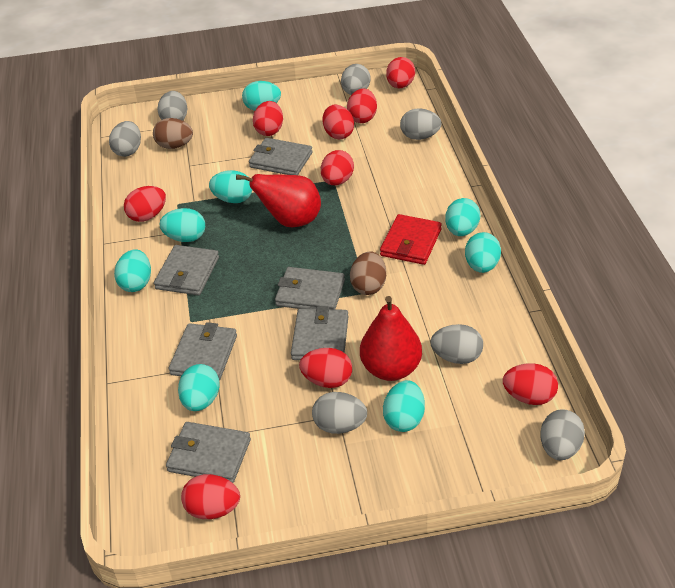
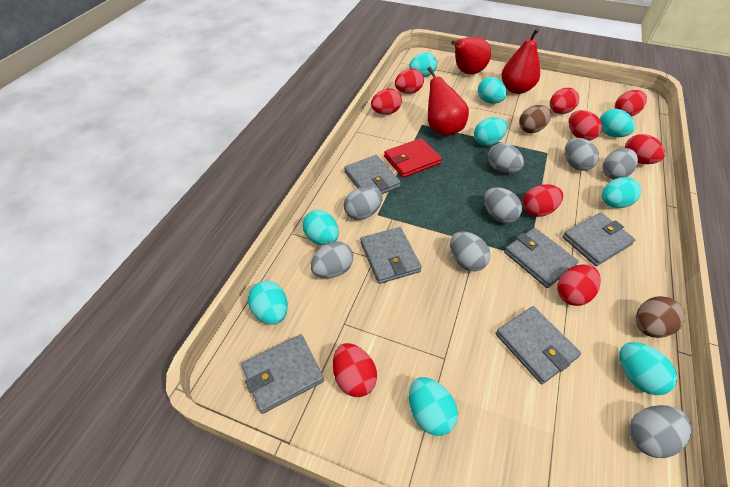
grey egg: [109,121,141,157] [157,91,187,121] [312,392,367,434] [341,64,370,95] [400,108,442,140] [430,324,483,364] [540,409,585,460] = 7 -> [311,241,353,278] [344,187,383,220] [450,231,490,271] [484,187,522,223] [488,143,524,173] [565,138,599,171] [603,148,638,180] [629,405,691,458] = 8
red pear: [236,174,321,227] [360,296,422,381] = 2 -> [427,67,469,136] [451,37,491,74] [501,28,540,94] = 3
turquoise egg: [114,249,151,292] [159,208,205,242] [178,364,220,411] [209,170,252,203] [242,81,281,111] [383,380,425,432] [445,198,480,236] [465,232,501,273] = 8 -> [248,281,288,325] [302,210,339,246] [409,53,437,77] [409,377,458,436] [474,117,507,146] [478,77,507,104] [600,109,635,137] [602,177,641,208] [620,342,677,395] = 9

